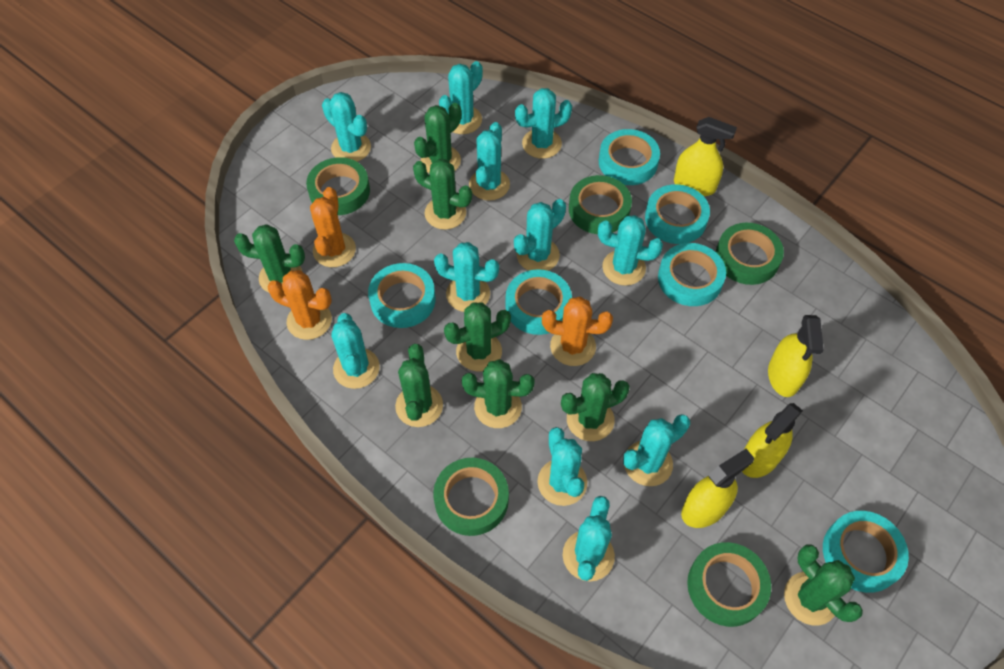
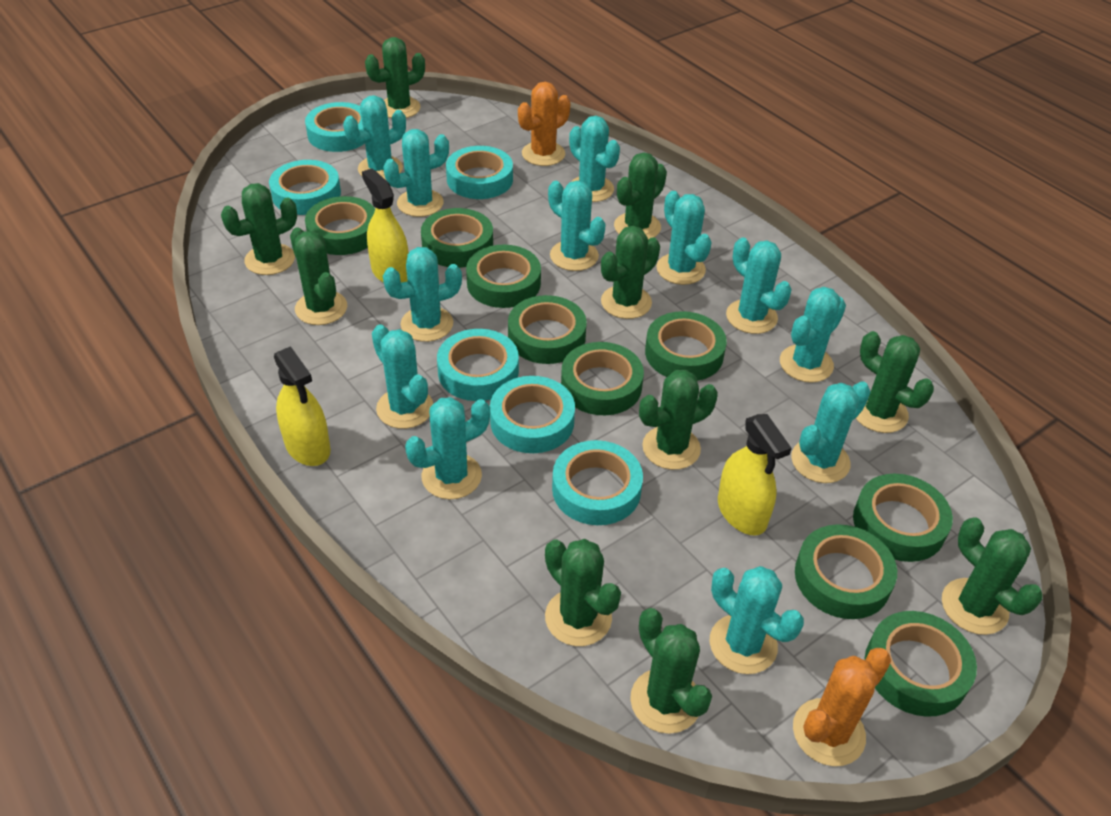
green cactus: [234,224,305,293] [395,344,443,427] [413,159,472,230] [414,103,461,173] [444,302,511,371] [462,359,535,428] [561,373,630,441] [784,544,863,626] = 8 -> [221,183,297,275] [290,227,347,325] [365,37,425,118] [545,539,621,646] [601,226,660,319] [614,152,667,240] [630,608,712,734] [639,370,718,470] [856,331,934,433] [942,517,1043,635] = 10
green tape: [306,157,370,215] [433,458,509,536] [569,175,632,234] [687,542,771,627] [716,223,784,285] = 5 -> [305,196,375,255] [421,208,493,268] [466,245,541,308] [508,295,587,364] [561,342,644,415] [645,311,727,381] [795,524,897,619] [853,474,953,562] [865,611,977,717] = 9
orange cactus: [267,270,332,340] [310,187,356,267] [542,297,613,366] = 3 -> [518,82,570,166] [793,648,891,766] = 2
turquoise cactus: [322,92,371,162] [331,313,380,389] [434,242,499,312] [439,61,483,134] [469,122,510,201] [514,199,566,271] [515,88,572,159] [537,427,587,506] [563,496,615,581] [598,215,663,286] [623,414,690,486] = 11 -> [343,95,406,181] [372,324,433,429] [383,129,449,217] [383,247,462,342] [405,397,490,499] [548,180,606,271] [569,116,620,202] [656,191,712,285] [710,566,804,674] [726,238,792,334] [780,287,846,383] [791,381,871,483] = 12
yellow spray bottle: [674,117,737,196] [681,449,754,528] [742,403,803,478] [768,315,824,397] = 4 -> [274,346,331,466] [362,169,409,283] [718,414,792,536] = 3

